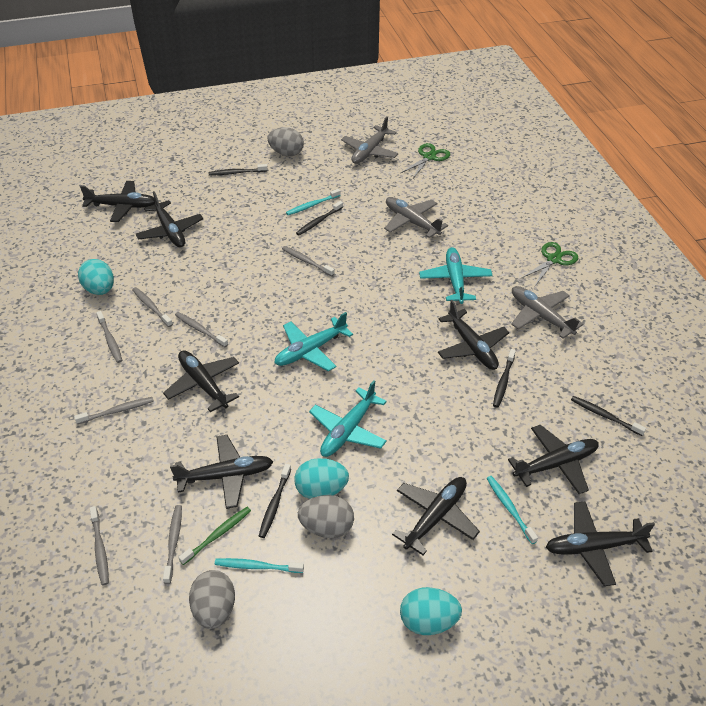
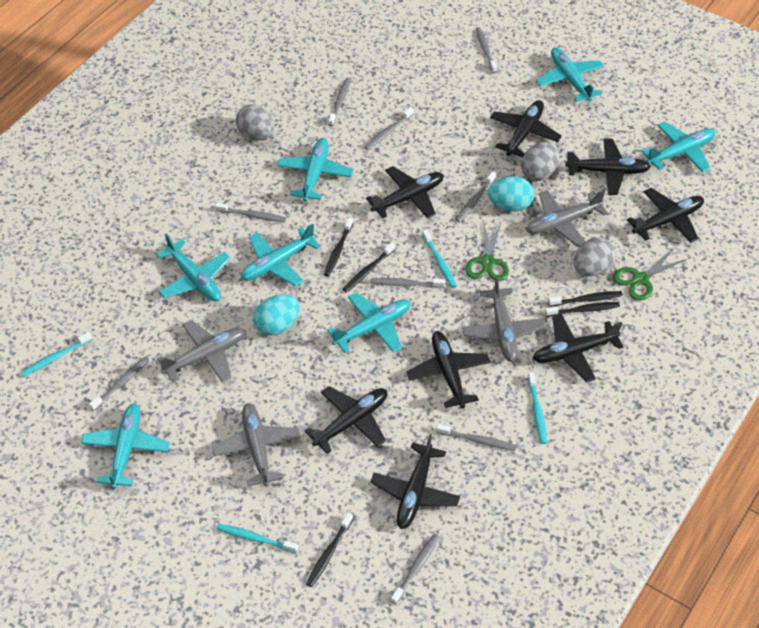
green toothbrush: [179,507,251,565] = 1 -> none = 0
grey plane: [341,116,399,164] [384,197,448,238] [511,286,584,339] = 3 -> [157,320,245,383] [212,403,301,487] [462,276,546,362] [526,190,608,247] = 4
grey toothbrush: [74,397,154,424] [90,506,109,585] [96,311,123,363] [132,287,173,327] [163,505,182,584] [175,312,228,347] [282,246,335,276] = 7 -> [89,356,150,411] [215,203,286,222] [328,78,351,126] [364,107,414,150] [370,278,445,288] [391,534,439,604] [436,424,517,451] [456,171,496,222] [476,27,497,73] = 9
turquoise egg: [78,259,114,295] [294,458,349,499] [400,587,462,635] = 3 -> [253,295,300,336] [488,176,534,211] = 2
turquoise plane: [274,312,353,371] [309,380,387,457] [419,247,493,304] = 3 -> [81,403,170,489] [156,233,231,301] [241,224,321,286] [277,138,353,201] [327,293,411,353] [536,47,604,102] [641,121,715,172] = 7
turquoise toothbrush: [215,558,304,573] [286,189,341,215] [486,476,538,544] = 3 -> [21,332,92,377] [217,524,298,553] [422,229,457,288] [528,372,547,444] = 4

